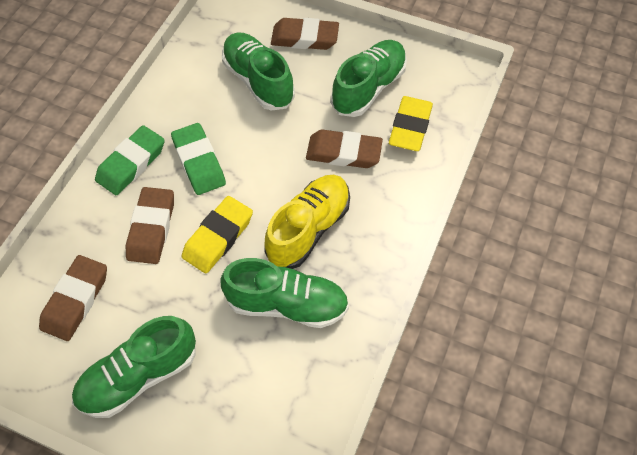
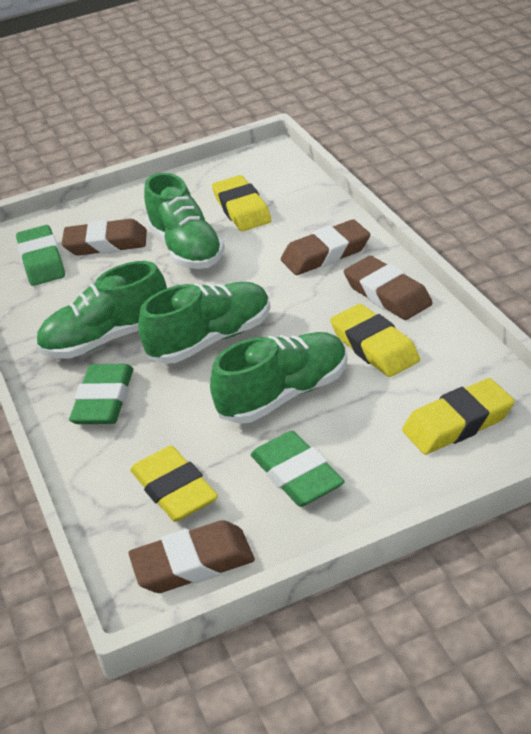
green eraser: [95,125,165,195] [171,123,226,195] = 2 -> [16,225,65,286] [69,364,133,424] [251,431,345,507] = 3
yellow eraser: [182,196,253,273] [389,96,433,151] = 2 -> [130,446,218,522] [212,175,272,231] [330,304,420,377] [402,378,515,455] = 4
yellow shoe: [265,175,350,269] = 1 -> none = 0

